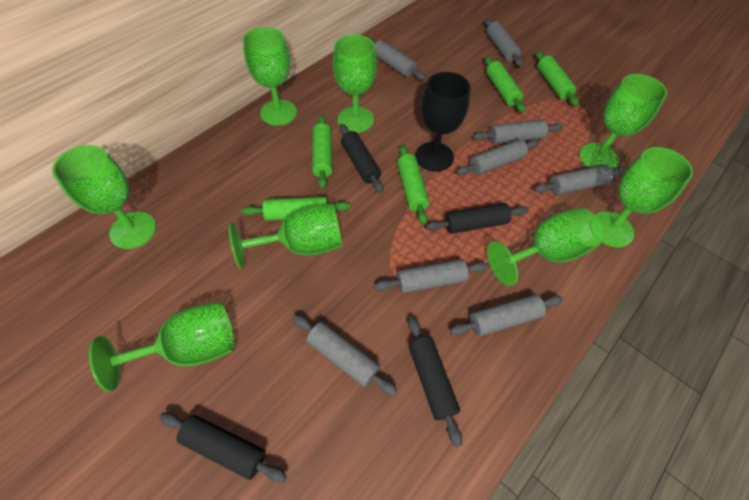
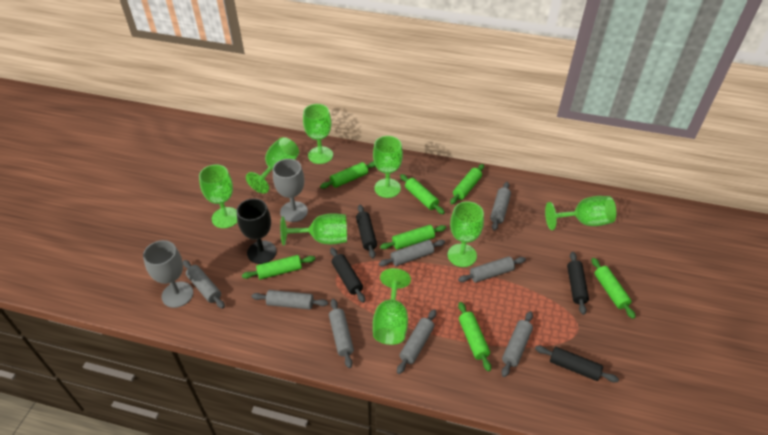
green rolling pin: [241,196,350,221] [312,115,332,189] [397,144,429,225] [485,56,525,113] [536,51,579,106] = 5 -> [242,255,315,280] [320,162,375,189] [380,225,446,250] [400,174,445,214] [450,164,484,204] [458,302,491,372] [591,258,635,319] = 7
grey goblet: none = 0 -> [143,240,193,308] [273,159,308,222] = 2

